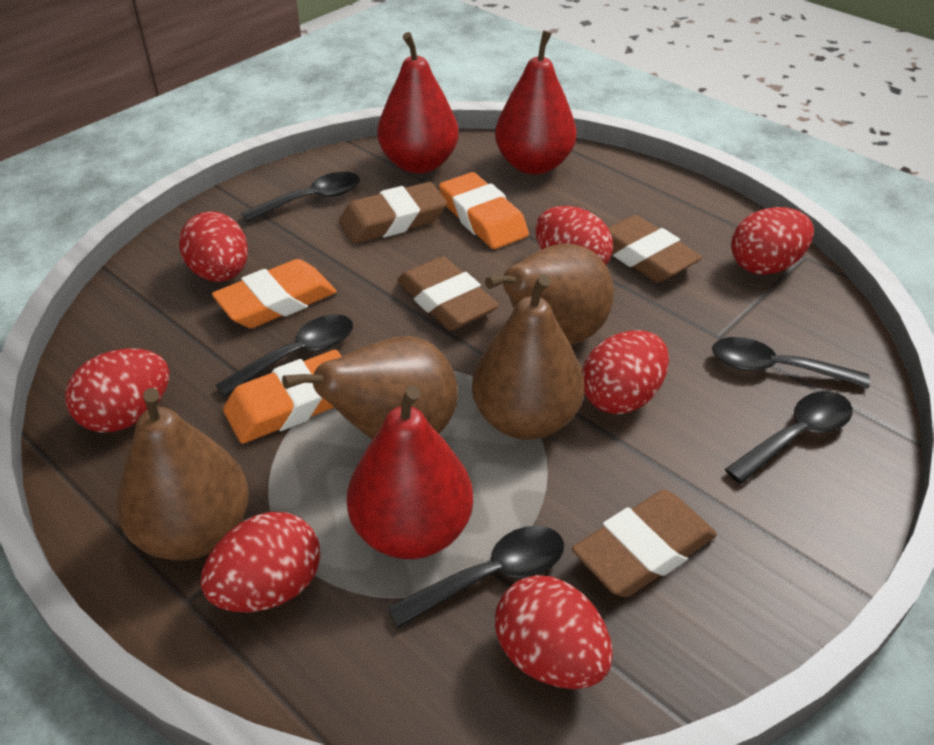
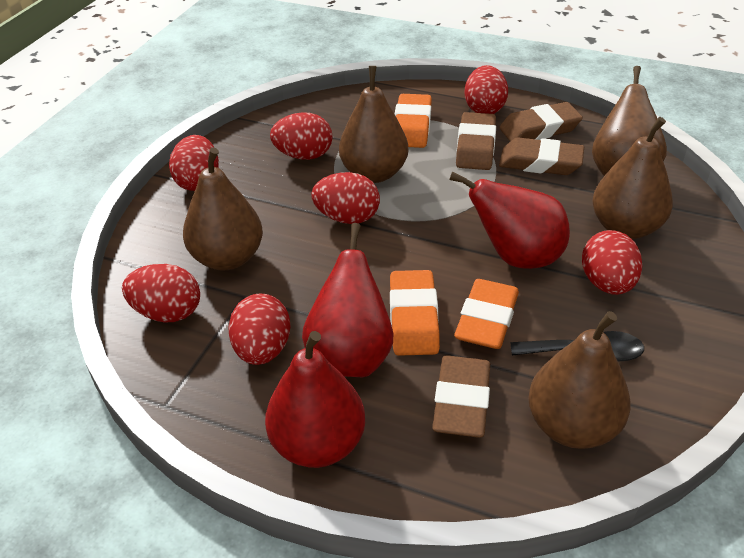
black spoon: [215,314,353,397] [241,172,360,222] [388,526,564,628] [712,337,870,388] [725,391,853,484] = 5 -> [510,331,644,362] = 1
brown pear: [117,388,249,561] [282,336,458,439] [472,274,585,440] [485,243,614,345] = 4 -> [183,148,263,271] [339,66,408,183] [528,311,631,449] [592,66,667,176] [592,117,673,239] = 5

